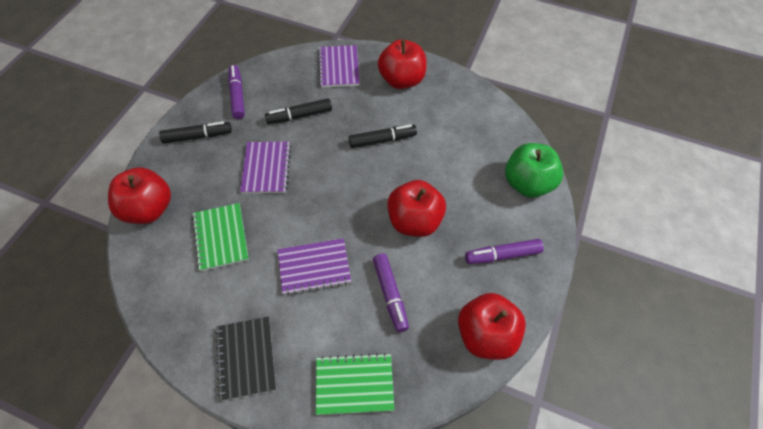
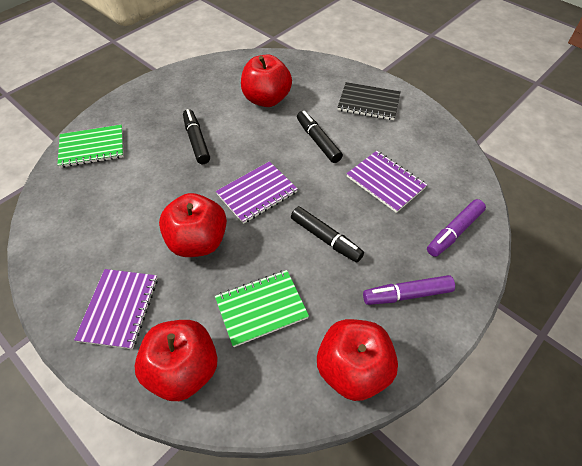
green apple: [505,143,563,198] = 1 -> none = 0
purple marker: [228,65,245,119] [373,253,409,332] [465,239,544,264] = 3 -> [363,275,455,305] [427,199,486,257] = 2

